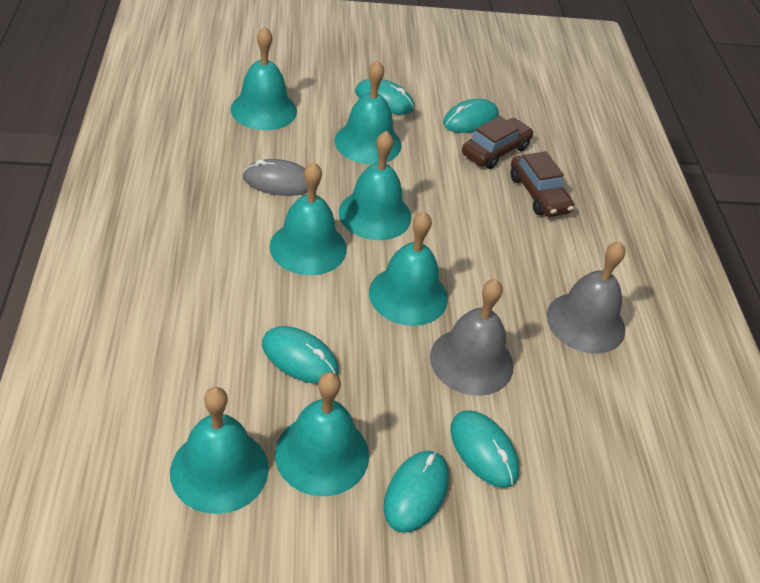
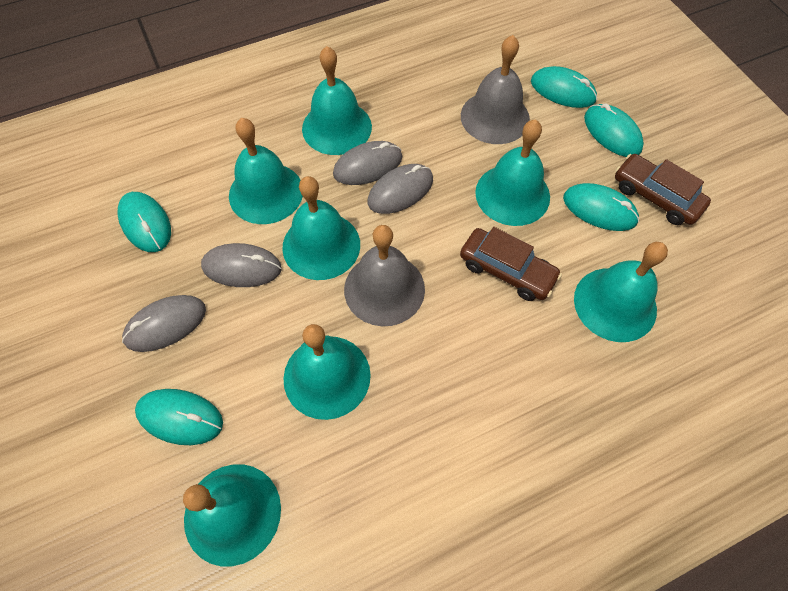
grey mouse: [243,159,308,196] = 1 -> [122,295,206,352] [201,243,282,287] [333,141,402,185] [368,164,433,214] = 4

